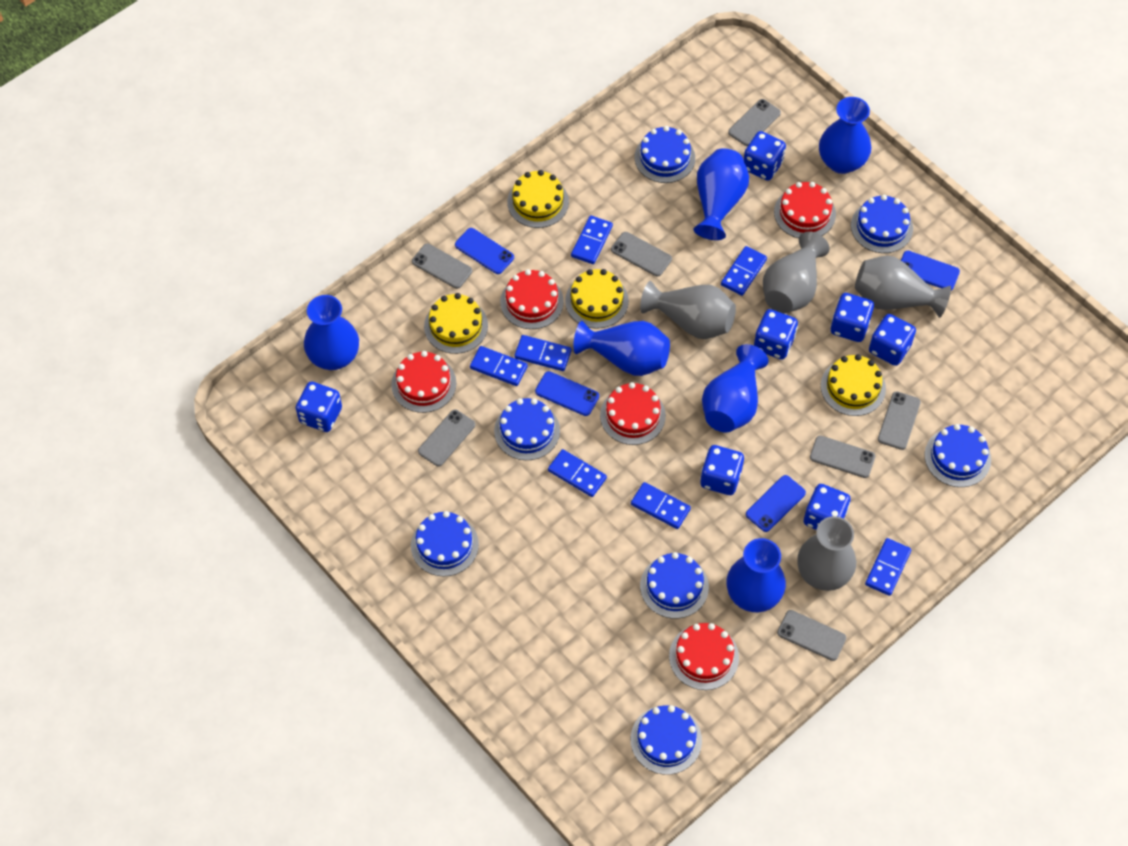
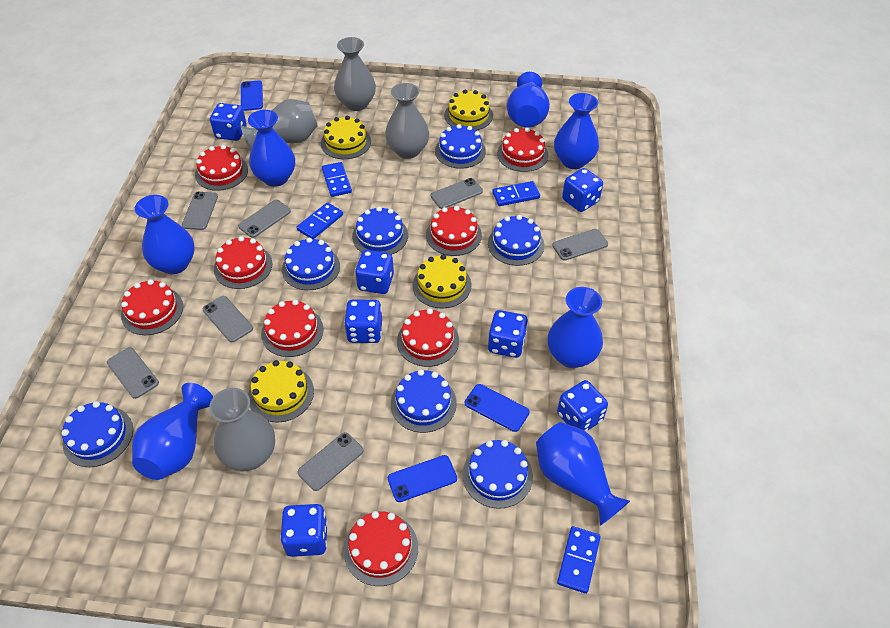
blue domino: [470,346,528,386] [514,335,571,371] [548,449,607,497] [571,215,613,264] [631,482,691,529] [721,246,767,296] [865,538,911,596] = 7 -> [296,202,343,239] [322,162,352,197] [492,181,540,206] [557,526,601,594] = 4
blue phone: [455,228,514,274] [535,371,599,416] [746,475,806,532] [901,251,960,290] = 4 -> [241,80,263,111] [388,455,457,502] [465,384,530,432] = 3
blue vase: [304,295,359,370] [574,321,670,376] [694,148,749,240] [702,344,768,433] [727,538,786,613] [819,97,871,174] = 6 -> [132,383,213,480] [135,195,195,274] [248,110,295,187] [507,72,550,128] [536,422,630,526] [548,287,603,368] [554,93,599,169] = 7
red cake: [391,351,456,413] [500,269,564,329] [600,382,666,445] [669,623,739,690] [774,182,836,238] = 5 -> [121,279,183,335] [195,145,248,191] [214,236,272,289] [261,300,323,357] [343,511,418,586] [397,308,459,367] [426,206,482,256] [497,128,548,172] = 8

